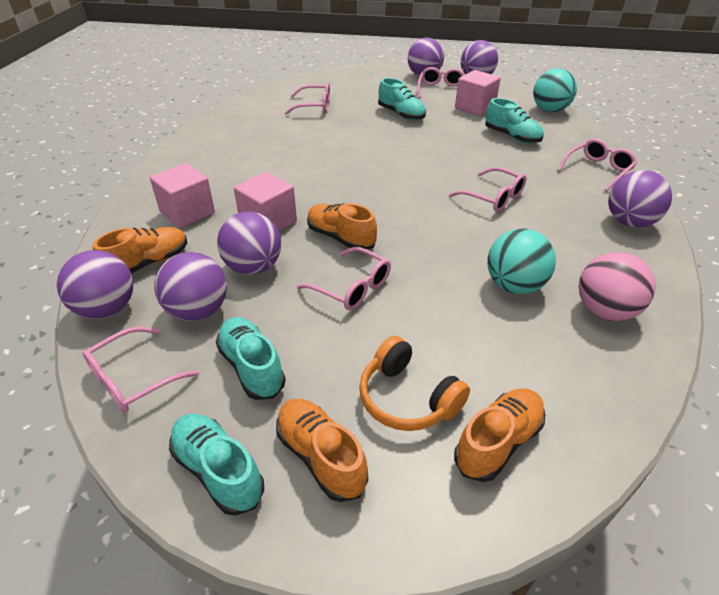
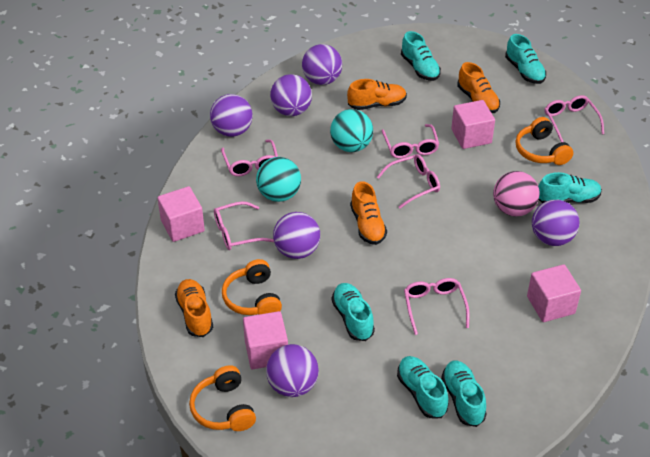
orange headphones: [359,336,470,431] = 1 -> [189,365,256,431] [222,259,282,315] [515,117,573,165] = 3
pink cube: [150,163,215,228] [234,172,297,231] [455,70,501,116] = 3 -> [157,186,205,242] [243,311,288,369] [451,100,495,149] [527,264,581,322] = 4
turquoise shoe: [169,414,264,516] [216,317,286,400] [378,78,426,120] [485,98,544,143] = 4 -> [332,283,375,341] [397,356,449,418] [401,31,441,81] [441,361,487,427] [505,34,546,84] [538,172,602,203] = 6

